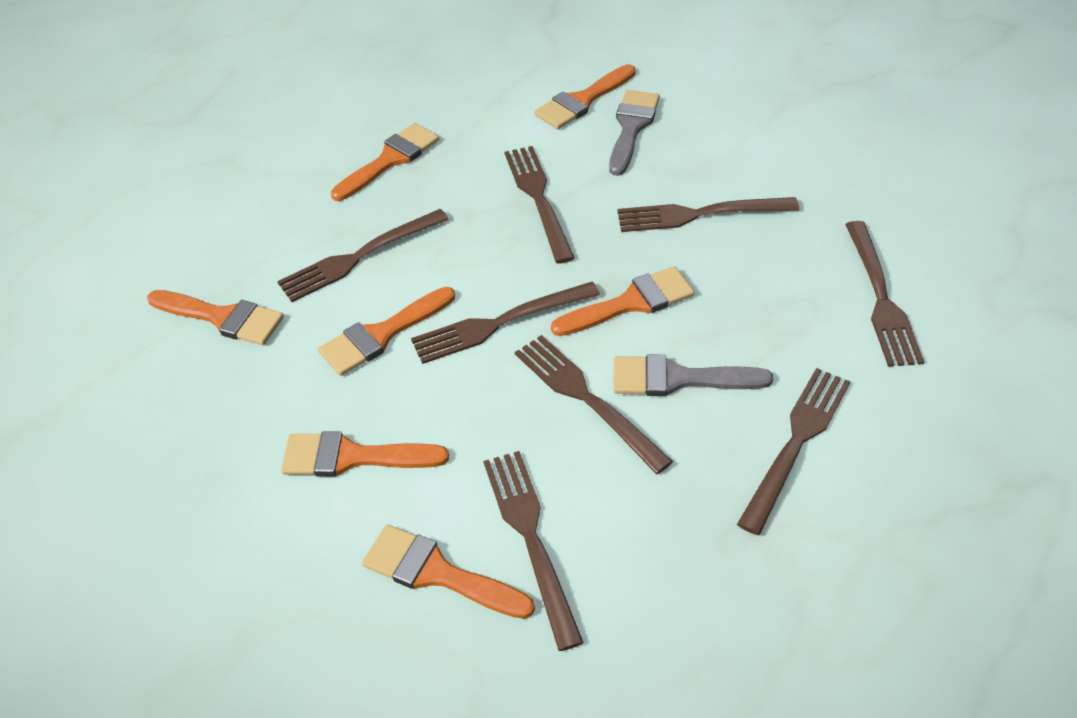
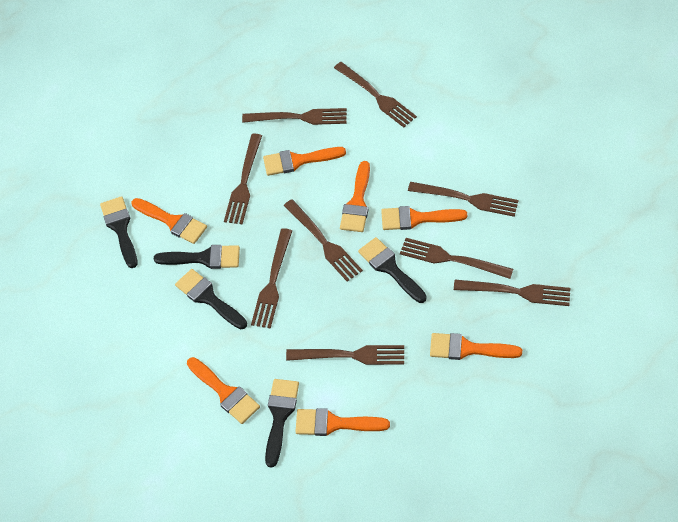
black brush: none = 0 -> [100,196,138,268] [154,245,240,269] [175,269,247,329] [265,379,299,468] [358,237,427,303] = 5
brown fork: [277,209,449,302] [411,282,600,364] [483,451,584,651] [504,146,575,264] [515,335,673,474] [617,197,799,232] [737,368,851,535] [845,221,924,367] = 8 -> [224,134,262,225] [242,108,347,125] [251,228,292,329] [284,199,363,282] [286,345,404,365] [334,62,417,127] [400,238,513,279] [408,182,519,217] [454,280,570,306] = 9
grey brush: [609,90,660,176] [613,354,773,396] = 2 -> none = 0

